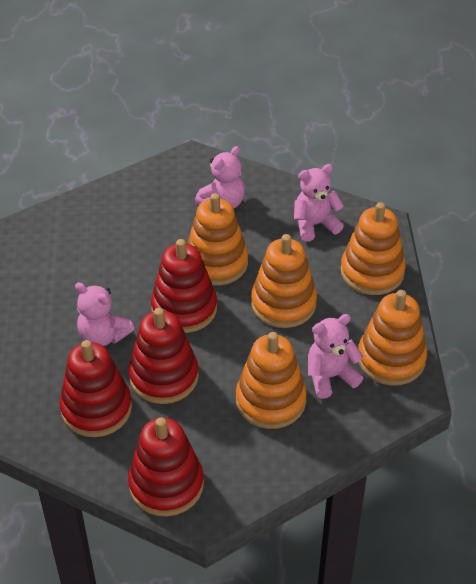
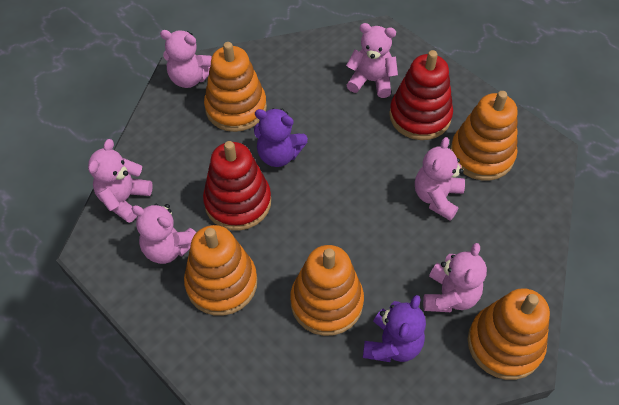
pink teddy bear: [75,282,134,346] [195,146,245,209] [294,164,344,242] [308,314,363,399] = 4 -> [88,139,153,223] [131,204,196,264] [160,30,212,88] [346,23,398,98] [415,137,465,221] [423,243,487,312] = 6
purple teddy bear: none = 0 -> [254,108,308,167] [363,295,426,362] = 2
red stacking toy: [59,340,132,437] [128,417,204,517] [129,308,199,404] [151,239,217,333] = 4 -> [203,141,271,231] [389,50,453,140] = 2

